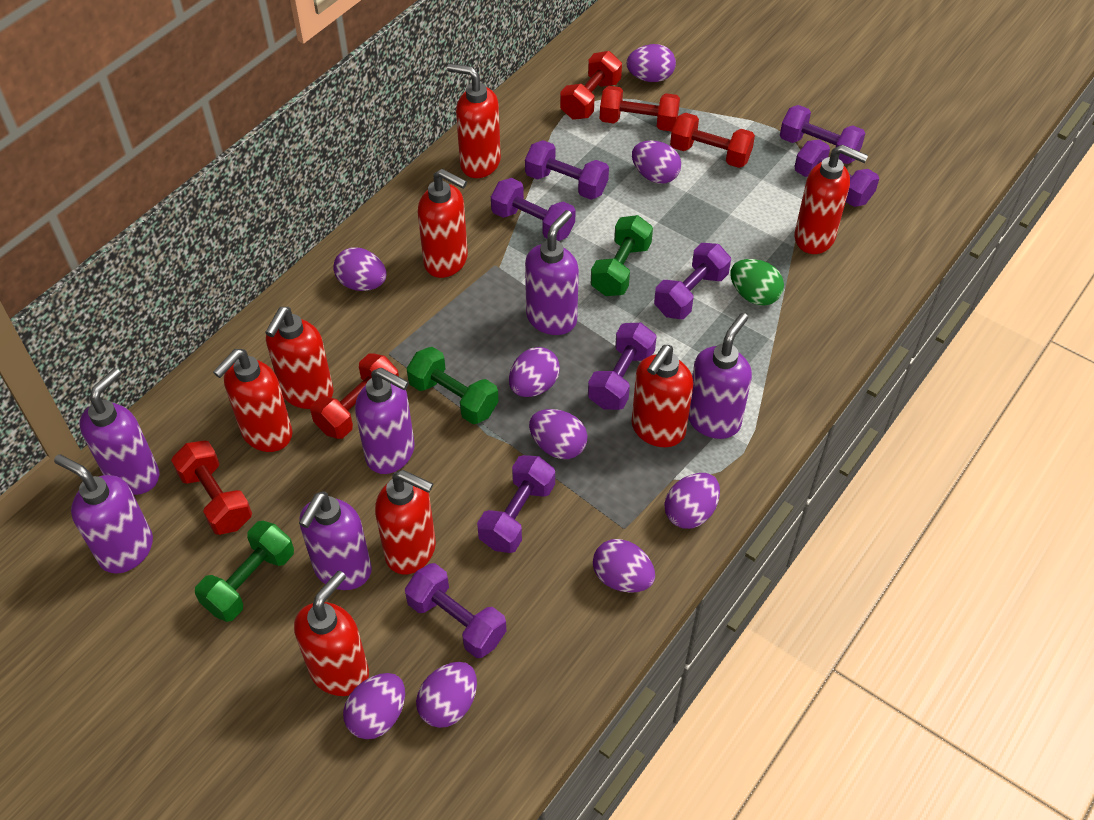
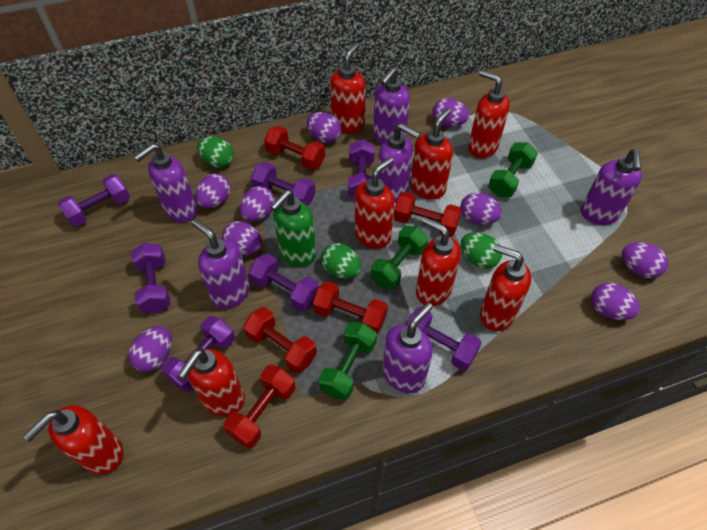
green egg: [730,259,784,306] = 1 -> [197,136,234,168] [321,243,361,279] [461,232,502,269] = 3
green soap dispenser: none = 0 -> [270,190,316,267] = 1
purple dumbbell: [405,563,507,658] [477,455,555,553] [491,178,576,241] [525,140,609,200] [588,323,657,410] [654,243,731,319] [780,105,865,164] [794,140,879,207] = 8 -> [58,174,130,227] [131,243,170,313] [161,316,235,392] [249,253,319,312] [251,162,316,206] [348,139,375,198] [406,307,482,371] = 7

